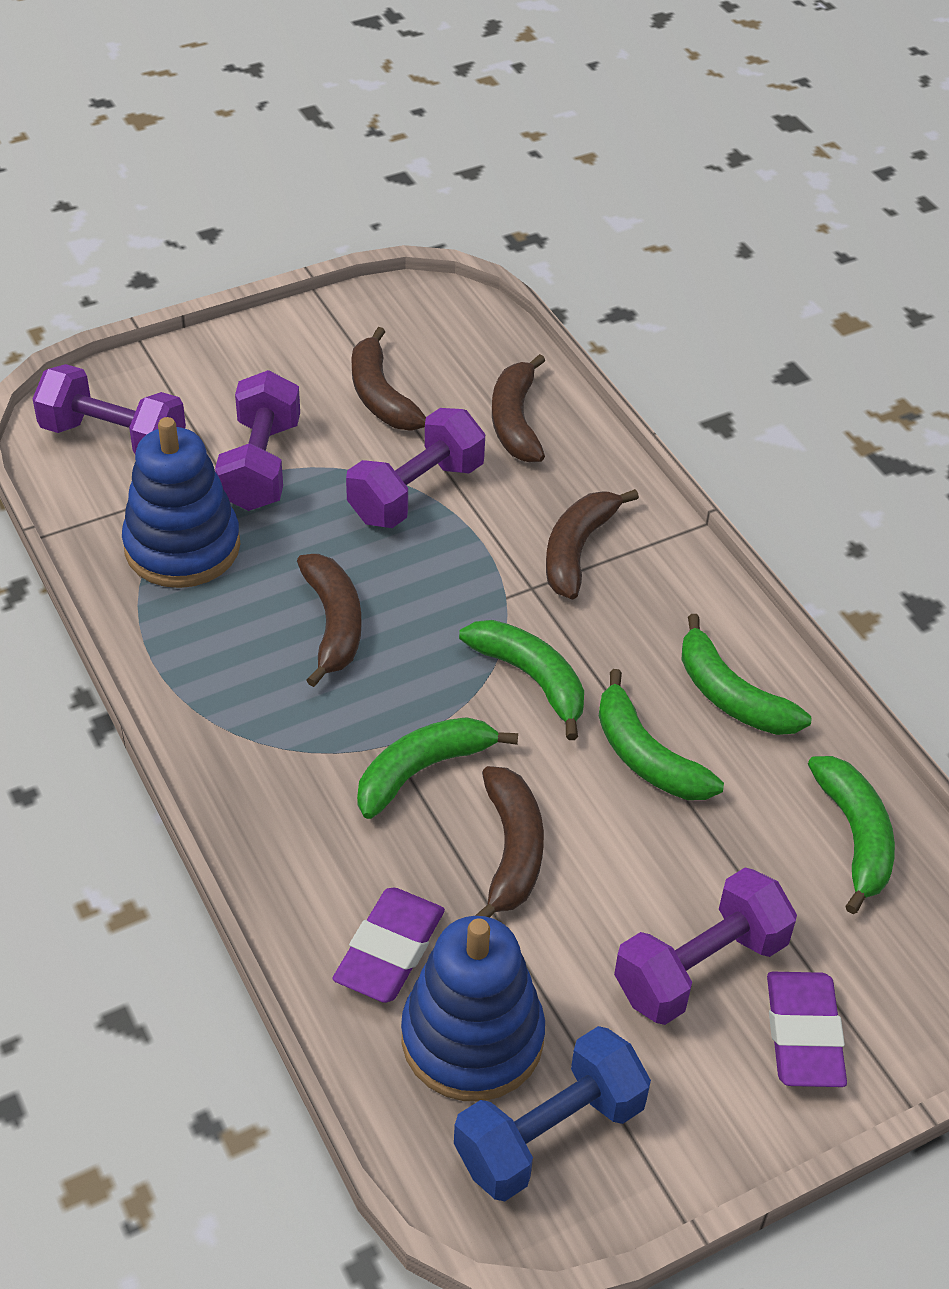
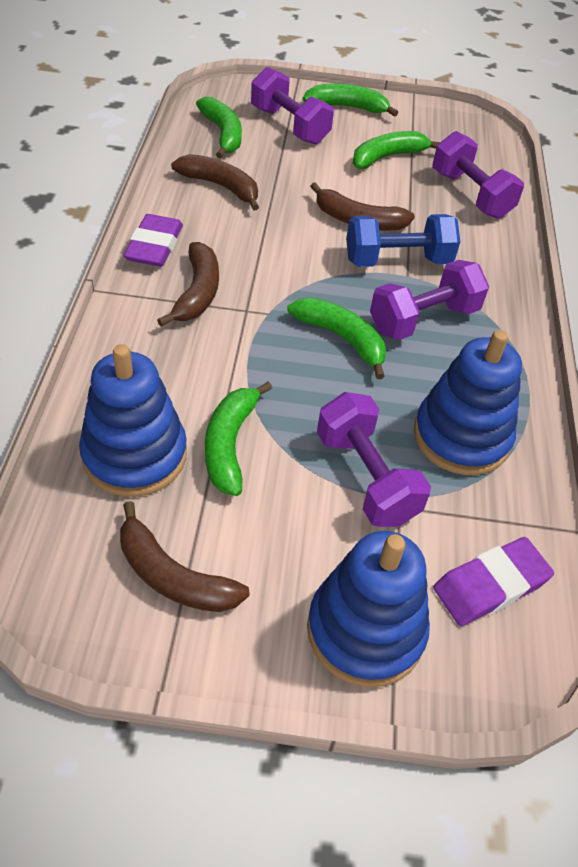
blue stacking toy: [122,417,240,588] [401,916,545,1101] = 2 -> [79,344,187,497] [307,531,430,687] [414,330,522,475] = 3
brown banana: [297,554,362,687] [351,327,426,431] [475,766,544,918] [492,354,545,462] [546,489,639,600] = 5 -> [120,501,250,612] [157,242,219,327] [171,154,259,210] [310,182,415,231] = 4

